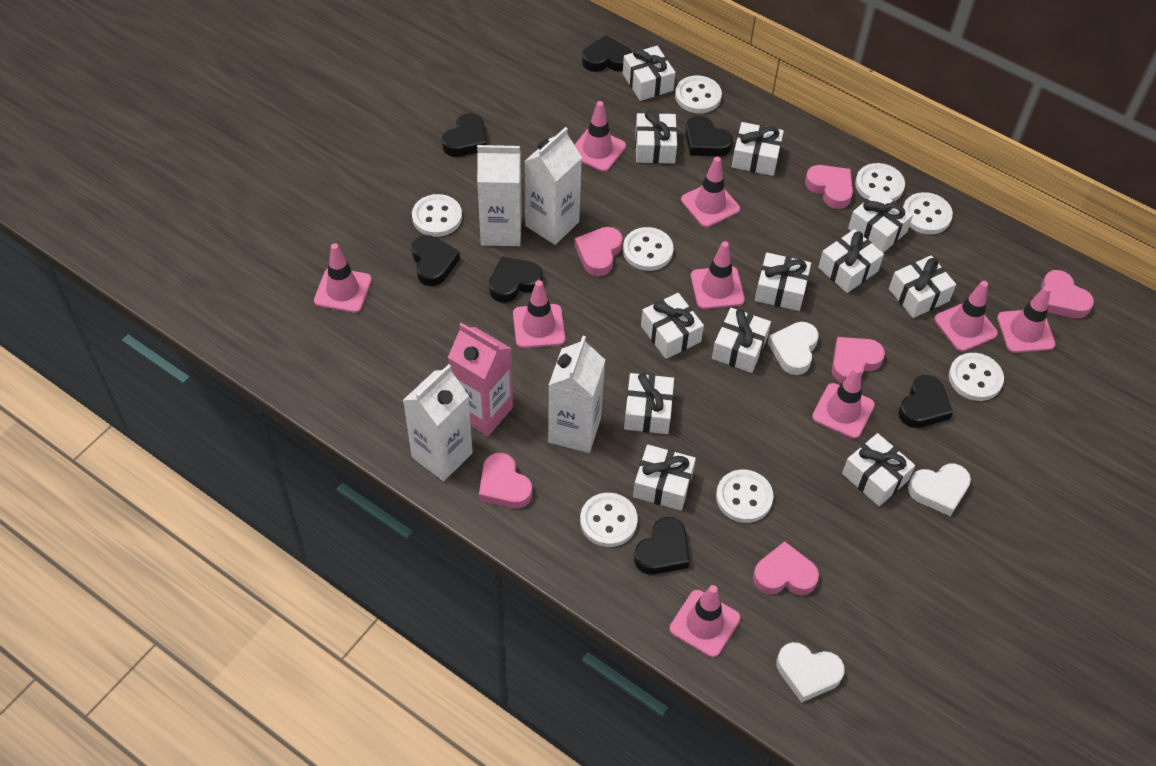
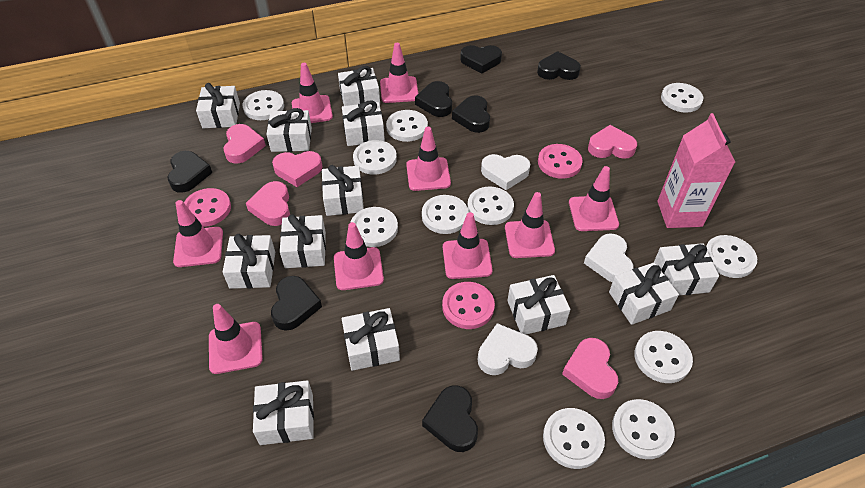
pink button: none = 0 -> [184,188,231,227] [442,282,495,329] [538,144,583,179] = 3
pink heart: [479,453,532,509] [575,227,623,276] [753,541,819,595] [805,165,853,209] [832,337,885,383] [1041,270,1094,318] = 6 -> [224,124,266,164] [246,181,290,226] [272,151,322,187] [562,338,618,399] [588,125,637,159] = 5
white button: [412,194,462,237] [580,493,638,547] [623,227,673,271] [675,75,722,113] [716,470,773,523] [855,163,905,201] [903,192,953,234] [949,353,1004,401] = 8 -> [242,90,284,120] [350,207,398,247] [353,140,397,175] [386,110,428,142] [422,195,469,234] [467,186,514,225] [543,408,605,469] [612,399,675,459] [634,331,693,383] [661,83,703,112] [706,235,757,278] = 11
white carton: [403,364,473,481] [477,145,522,246] [524,127,582,245] [548,336,605,453] = 4 -> none = 0

